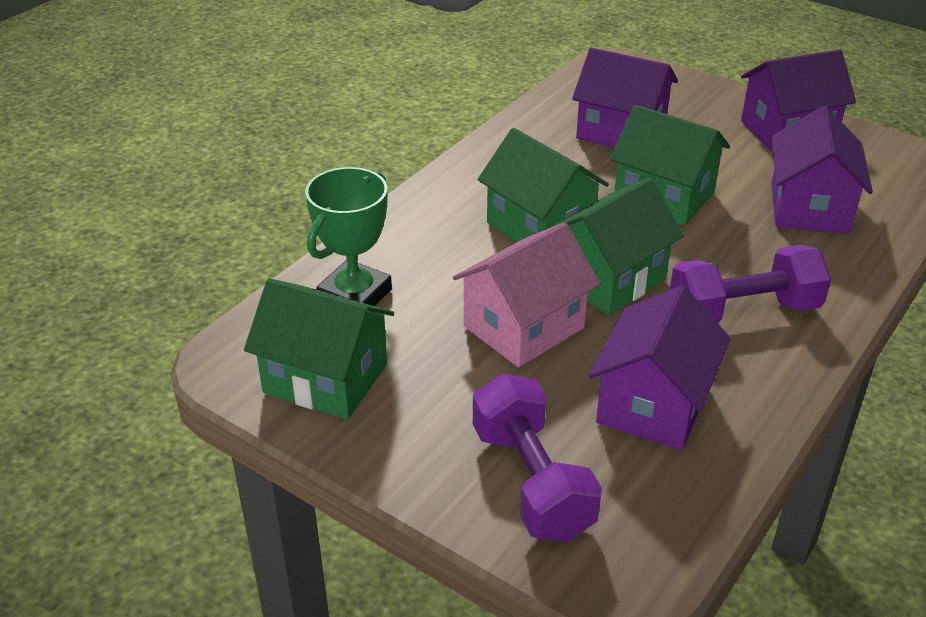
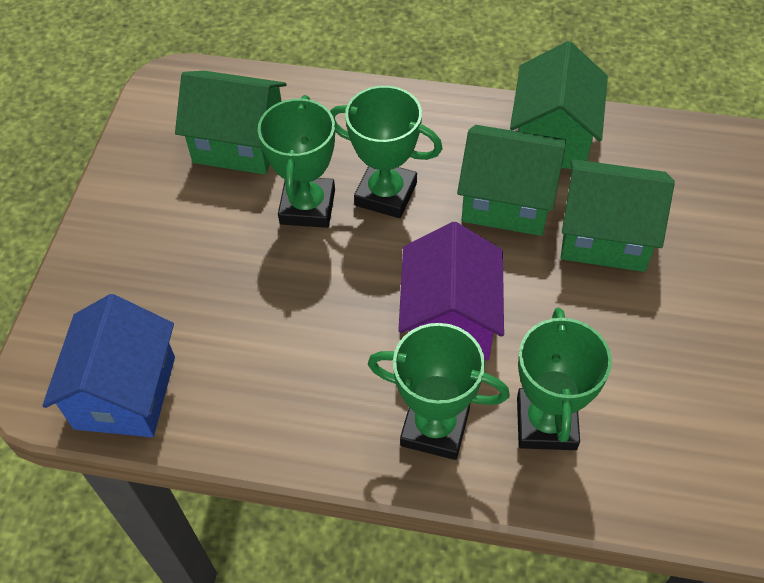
blue house: none = 0 -> [42,294,175,437] = 1
green trophy: [305,167,392,306] = 1 -> [258,95,335,228] [330,86,443,218] [368,323,510,460] [517,308,612,450] = 4
pink house: [453,222,600,368] = 1 -> none = 0
purple dumbbell: [473,373,602,542] [670,245,831,323] = 2 -> none = 0
purple house: [572,47,678,148] [588,285,731,450] [741,50,856,153] [771,106,873,234] = 4 -> [398,222,504,360] = 1

